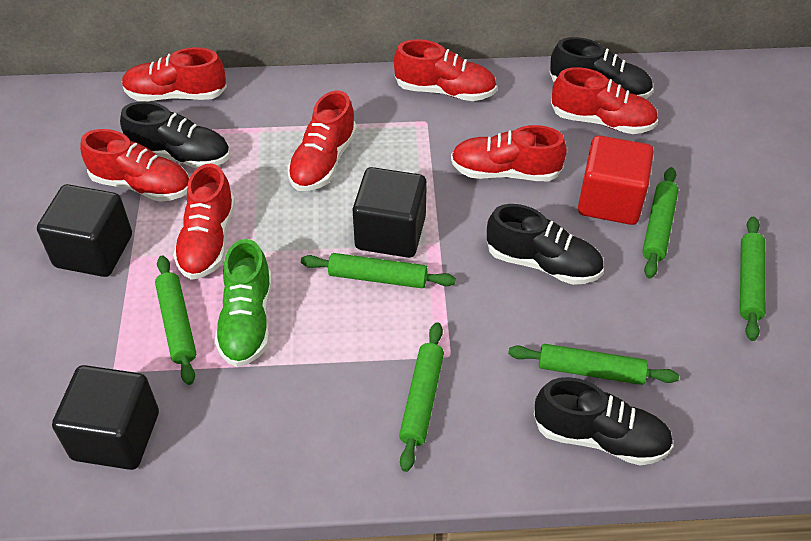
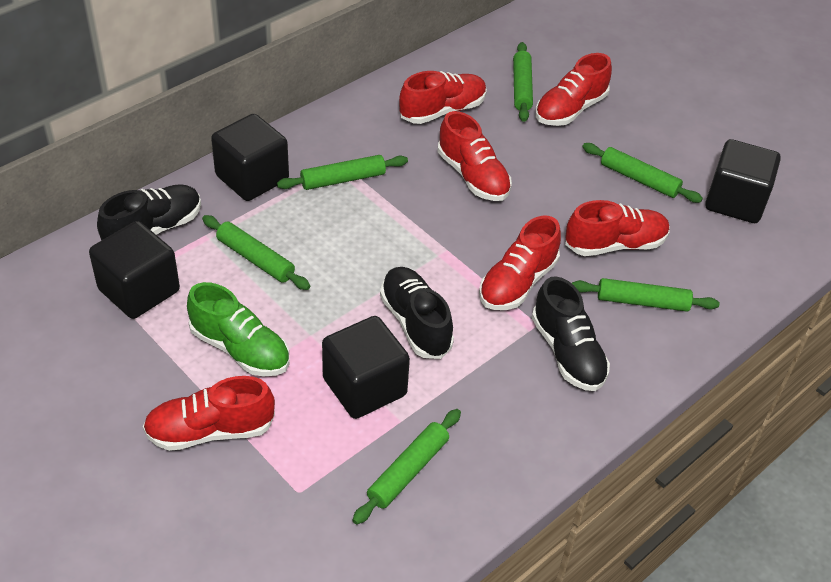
black cube: [37,184,132,277] [52,365,159,470] [352,167,427,258] = 3 -> [89,221,180,319] [211,114,289,201] [322,316,410,419] [705,139,781,223] = 4
black shoe: [120,101,230,168] [487,204,604,285] [534,377,673,466] [550,37,653,99] = 4 -> [97,184,201,241] [380,267,454,359] [532,277,610,391] = 3
red cube: [578,135,654,225] = 1 -> none = 0
red shoe: [80,129,189,202] [122,47,227,101] [173,163,235,280] [288,90,357,191] [394,39,497,101] [451,125,567,181] [551,67,658,134] = 7 -> [143,376,275,451] [399,71,487,124] [438,111,512,201] [479,216,561,310] [535,53,612,126] [565,200,670,256] = 6

